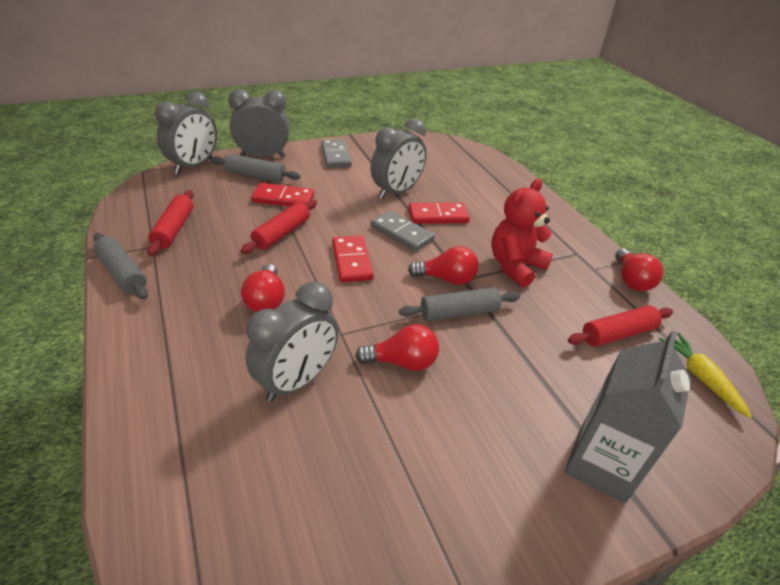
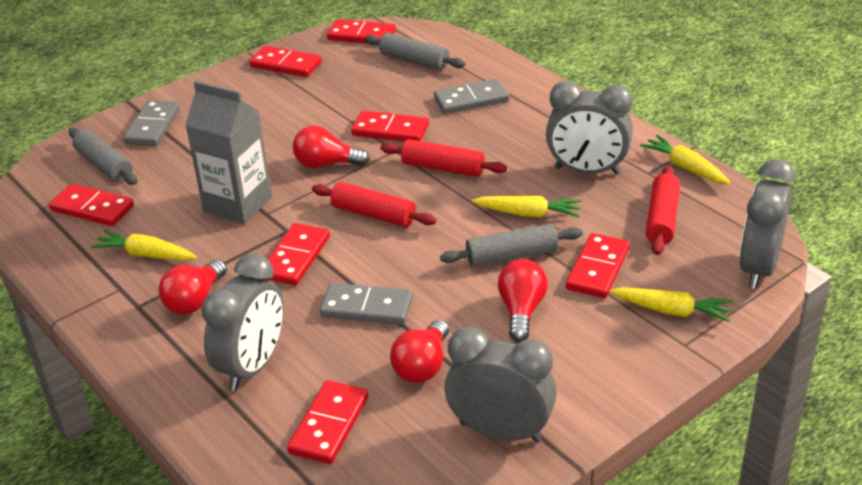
grey domino: [321,139,352,168] [371,210,435,252] = 2 -> [123,100,180,146] [320,283,413,325] [434,79,509,114] = 3
red domino: [251,183,314,206] [332,236,374,282] [408,203,470,224] = 3 -> [49,184,134,226] [250,46,322,77] [264,223,330,285] [287,380,368,464] [327,19,396,44] [351,111,429,142] [566,233,630,298] = 7
red teddy bear: [491,179,553,288] = 1 -> none = 0
yellow carrot: [659,333,752,418] = 1 -> [91,230,197,261] [472,196,581,217] [609,287,733,322] [640,135,731,185] = 4

